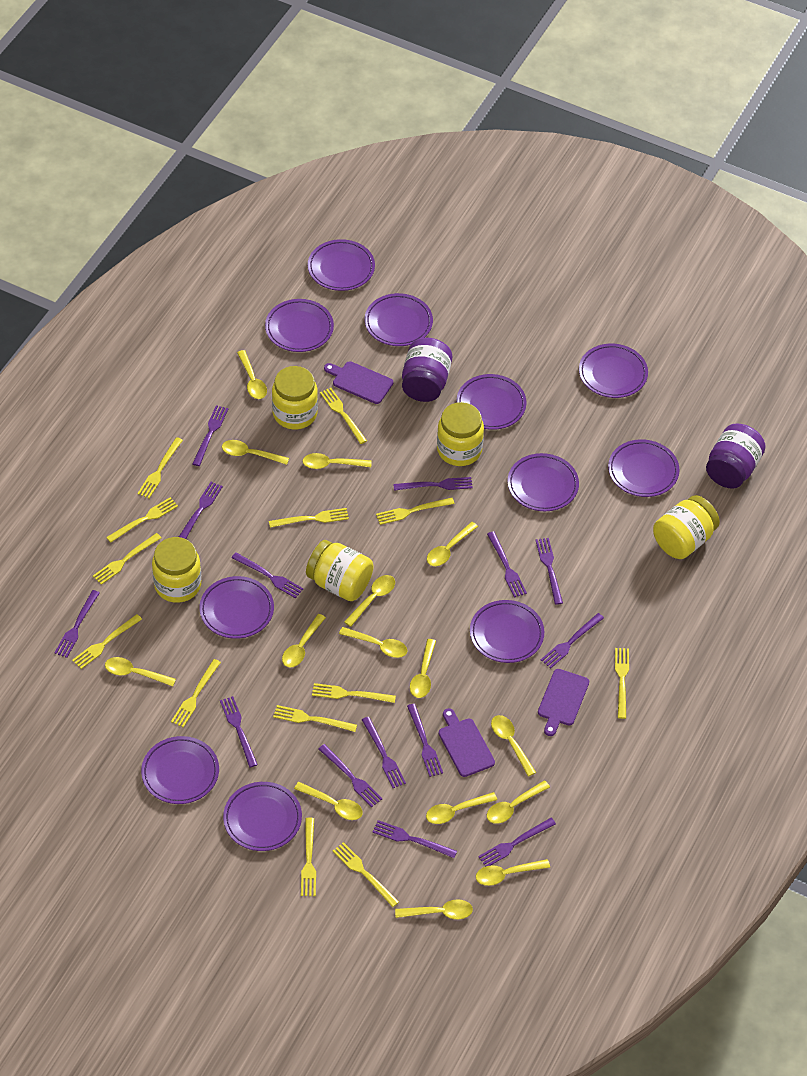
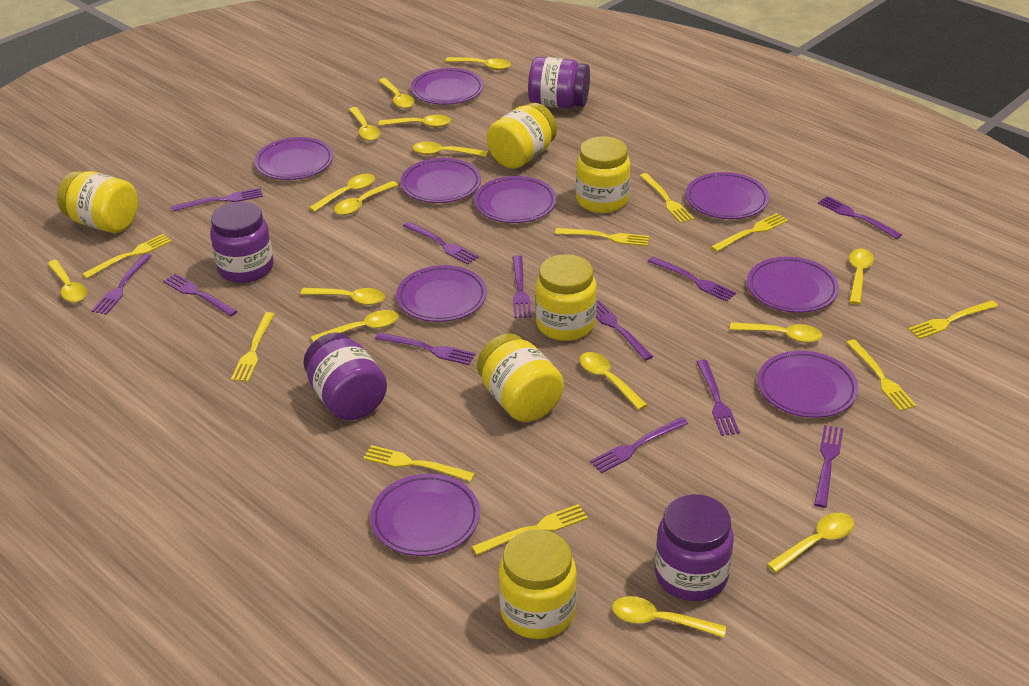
purple cutting board: [324,361,393,404] [439,708,495,777] [538,669,589,736] = 3 -> none = 0
purple fork: [54,590,100,658] [179,482,223,539] [192,405,228,466] [220,696,258,767] [232,552,303,599] [319,744,383,807] [362,717,406,788] [372,820,457,858] [393,477,473,491] [407,704,443,777] [478,818,556,867] [487,531,527,598] [536,538,563,605] [541,613,604,668] = 14 -> [92,254,152,315] [163,273,238,317] [172,188,263,211] [375,332,475,365] [403,222,479,265] [512,255,531,318] [590,417,688,473] [596,300,653,360] [648,257,736,302] [696,359,740,436] [814,425,844,508] [818,196,902,239] = 12
purple jar: [402,338,452,402] [706,424,766,489] = 2 -> [210,202,273,283] [303,332,387,420] [528,57,590,108] [655,494,734,601] = 4
purple plate: [141,736,219,804] [200,576,274,639] [223,782,302,851] [265,299,334,352] [308,239,375,291] [365,293,433,346] [457,374,527,430] [470,600,544,663] [507,453,579,511] [579,344,648,398] [608,439,680,497] = 11 -> [254,137,333,180] [370,474,480,556] [396,265,487,322] [400,158,481,203] [411,68,484,105] [474,176,556,223] [686,172,769,219] [747,257,839,313] [757,351,858,418] = 9
yellow fork: [72,614,142,669] [93,533,162,585] [106,497,178,543] [137,437,183,498] [171,659,221,728] [269,508,349,528] [273,705,357,732] [301,818,316,896] [312,683,396,703] [320,388,367,444] [333,842,399,907] [376,498,455,525] [615,648,629,719] = 13 -> [82,234,172,279] [231,312,275,382] [363,445,475,481] [472,504,588,555] [555,228,649,246] [640,173,694,223] [711,213,788,252] [846,339,916,411] [908,300,998,339] = 9
yellow jar: [152,537,201,603] [272,366,318,429] [306,540,374,601] [437,402,484,466] [653,495,720,559] = 5 -> [57,171,138,233] [477,333,564,422] [487,103,557,169] [499,529,577,639] [535,254,597,341] [576,136,630,213] = 6

